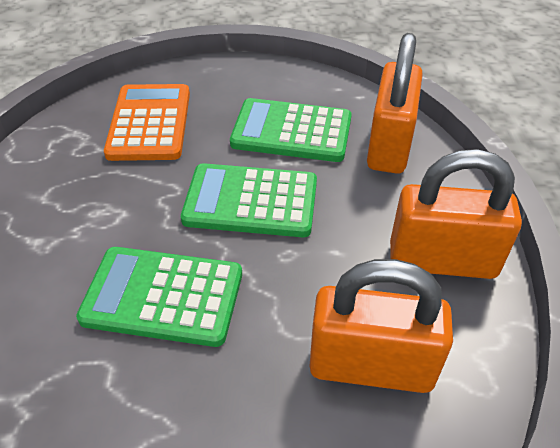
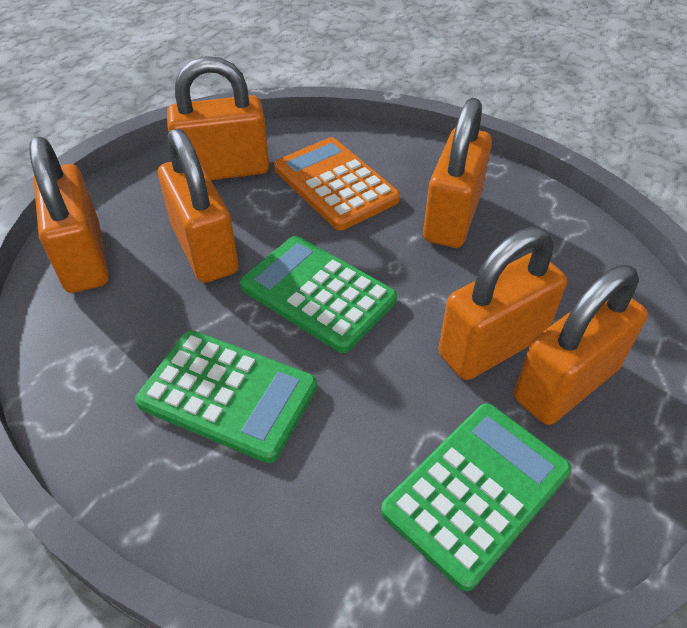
orange padlock: [310,259,453,393] [367,33,423,174] [390,149,522,279] = 3 -> [29,137,108,293] [158,129,239,283] [167,56,269,180] [423,98,492,248] [438,227,567,380] [514,265,648,425] = 6

